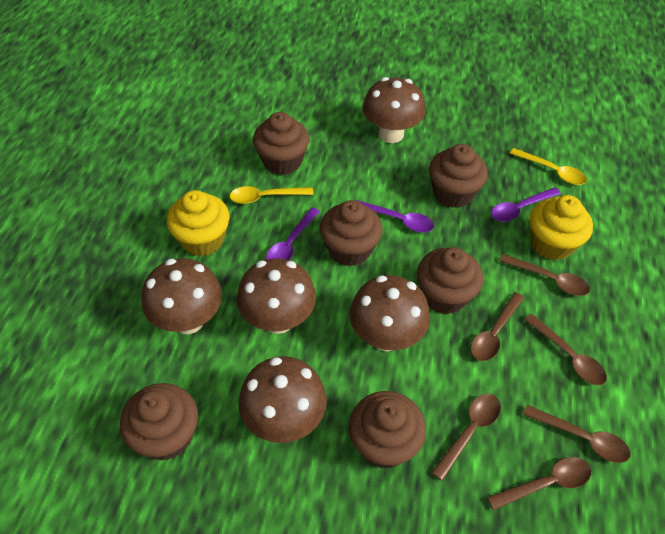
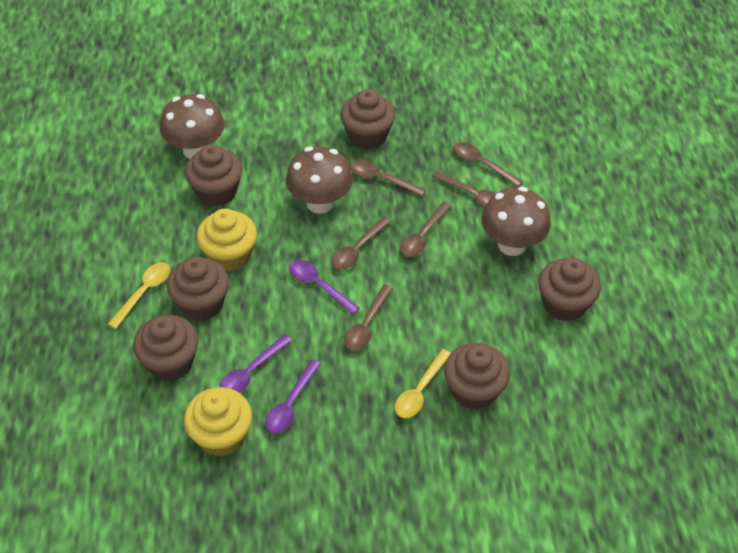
brown mushroom: [142,258,222,334] [237,258,316,334] [239,356,327,443] [350,275,430,351] [363,77,426,143] = 5 -> [160,94,224,159] [286,146,353,214] [482,187,551,256] = 3

